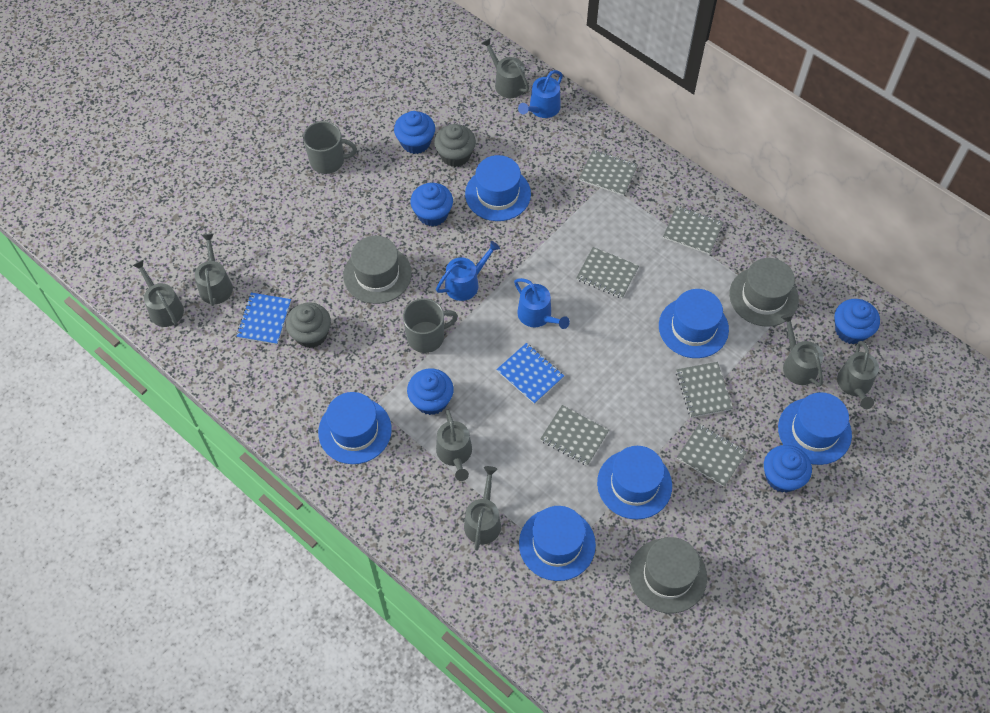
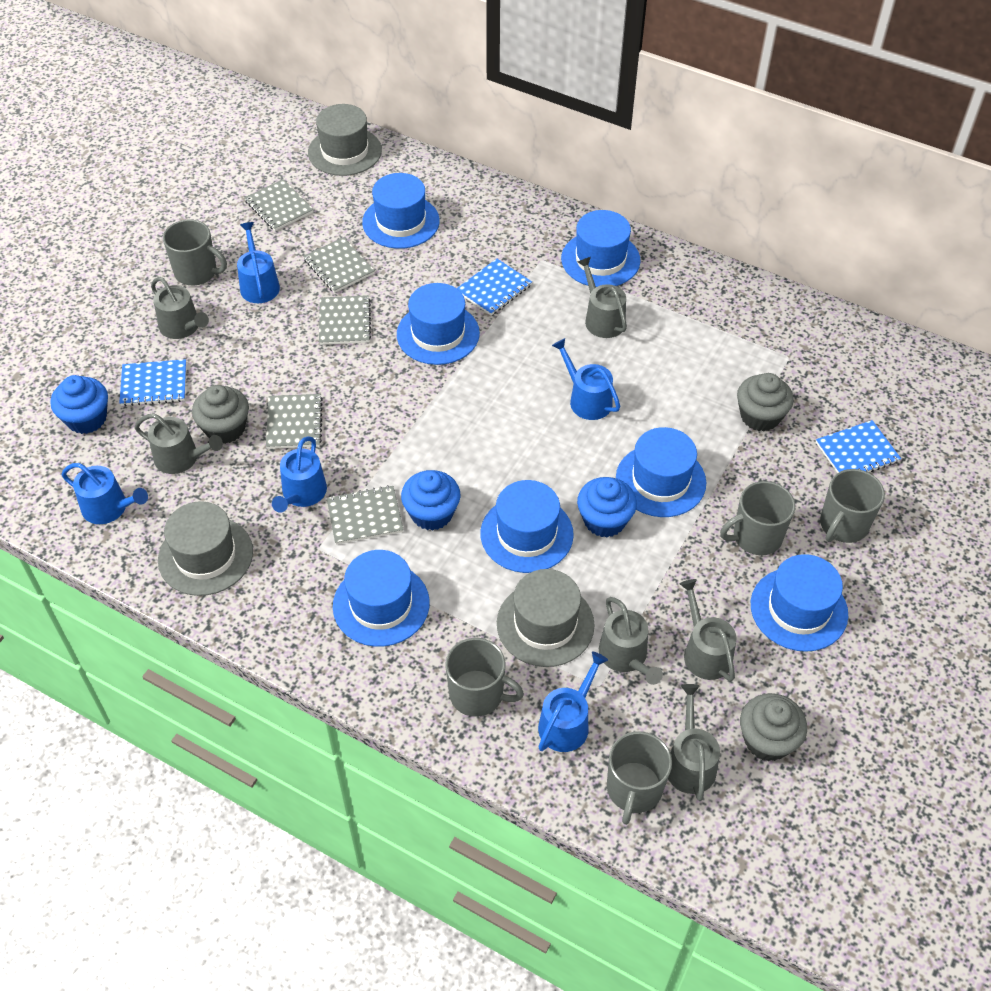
blue cupcake: [394,111,435,154] [407,369,454,415] [410,183,453,226] [764,445,812,493] [834,299,880,344] = 5 -> [51,375,108,434] [401,470,460,531] [577,477,637,537] = 3
blue hat: [318,392,392,464] [465,155,531,221] [519,506,596,581] [597,446,672,519] [659,289,729,358] [778,392,852,465] = 6 -> [333,550,430,647] [362,173,440,249] [397,283,480,365] [480,480,574,573] [561,210,640,287] [616,427,706,517] [751,554,848,652] = 7
blue notebook: [236,293,291,345] [496,343,564,404] = 2 -> [119,359,186,406] [457,259,532,316] [816,420,901,473] = 3
blue watering can: [436,241,500,301] [514,278,570,329] [518,70,563,118] = 3 -> [62,463,148,524] [237,222,280,303] [272,436,327,513] [538,652,608,752] [552,338,620,420] = 5
grey cupcake: [286,302,331,348] [434,124,476,167] = 2 -> [192,385,249,444] [737,373,794,431] [740,693,807,761] = 3
grey mug: [303,121,357,174] [403,298,458,353] = 2 -> [163,219,227,285] [445,638,524,717] [607,731,672,825] [720,481,795,555] [820,469,885,543] = 5
grey notebook: [540,405,609,466] [576,247,639,298] [579,150,638,196] [663,206,723,255] [676,362,733,418] [677,424,747,487] = 6 -> [244,179,314,231] [266,394,323,449] [303,237,375,293] [319,295,371,345] [326,485,404,545] = 5
grey watering can: [132,260,184,327] [195,234,233,306] [436,410,472,481] [464,466,501,551] [481,38,529,98] [781,313,823,387] [837,341,879,409] = 7 -> [134,413,223,474] [151,277,209,339] [578,257,627,338] [599,597,663,685] [668,684,720,801] [680,579,737,681] = 6

